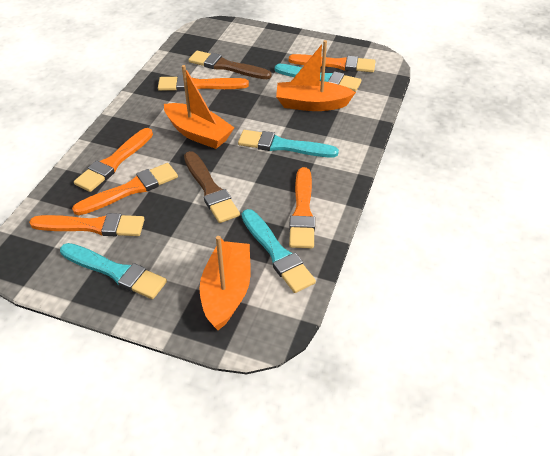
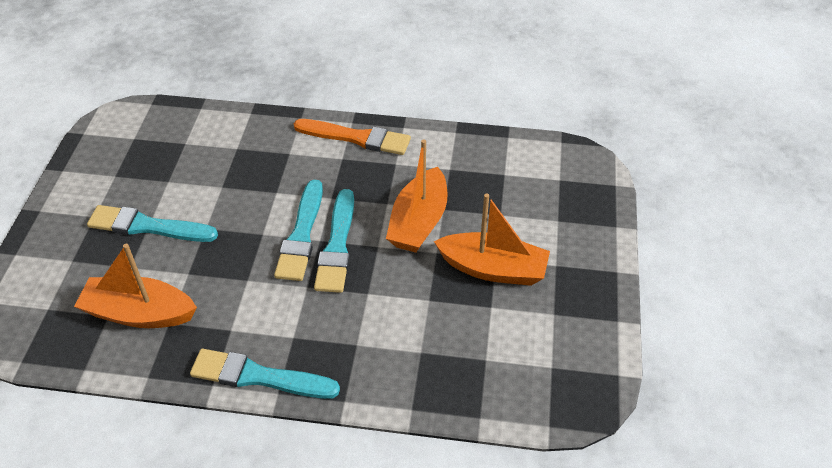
brown brush: [184,151,240,223] [189,51,272,79] = 2 -> none = 0
orange brush: [29,213,144,236] [72,163,178,215] [74,128,153,192] [158,75,249,91] [289,54,375,72] [289,167,315,249] = 6 -> [294,119,411,155] = 1

